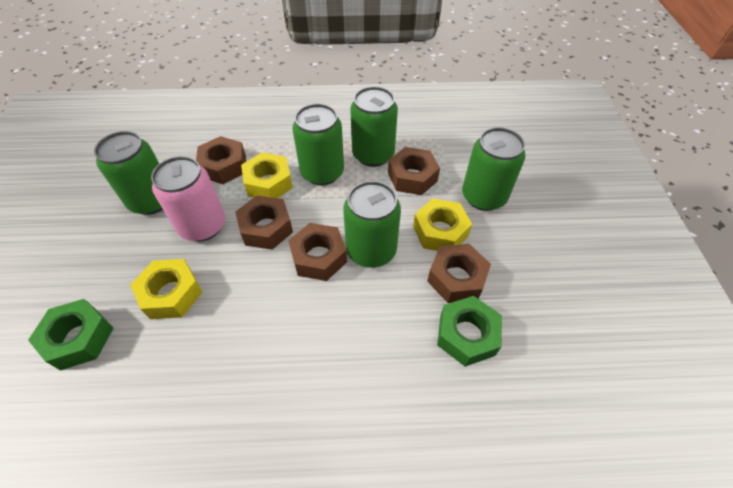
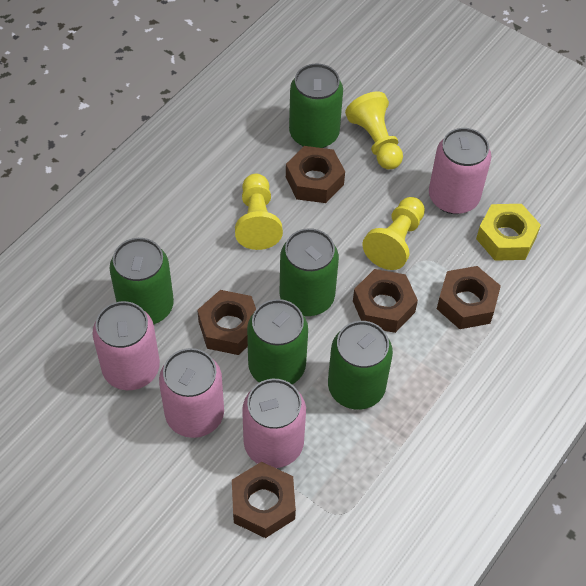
green nut: [28,299,114,371] [437,296,502,367] = 2 -> none = 0
pink can: [151,156,225,241] = 1 -> [92,301,160,390] [159,348,224,438] [242,379,306,468] [429,128,491,214] = 4
yellow nut: [131,259,202,319] [241,152,293,198] [413,198,472,251] = 3 -> [476,204,541,261] = 1
yellow pawn: none = 0 -> [235,174,283,250] [345,92,403,169] [362,197,425,270] = 3

